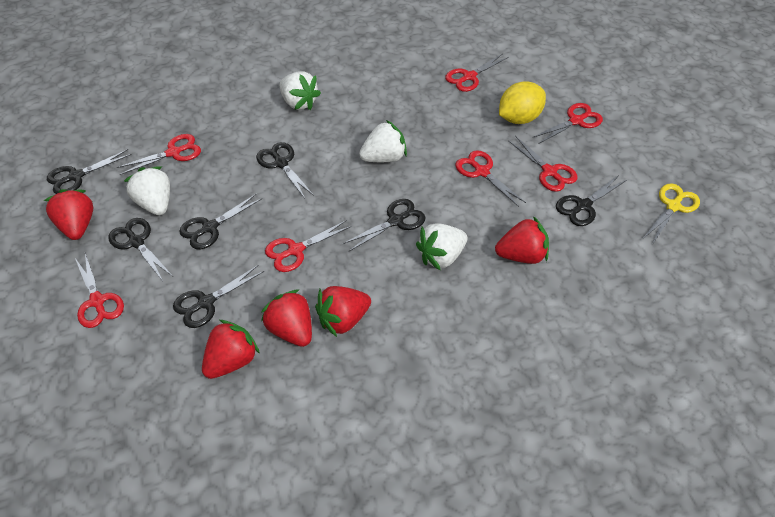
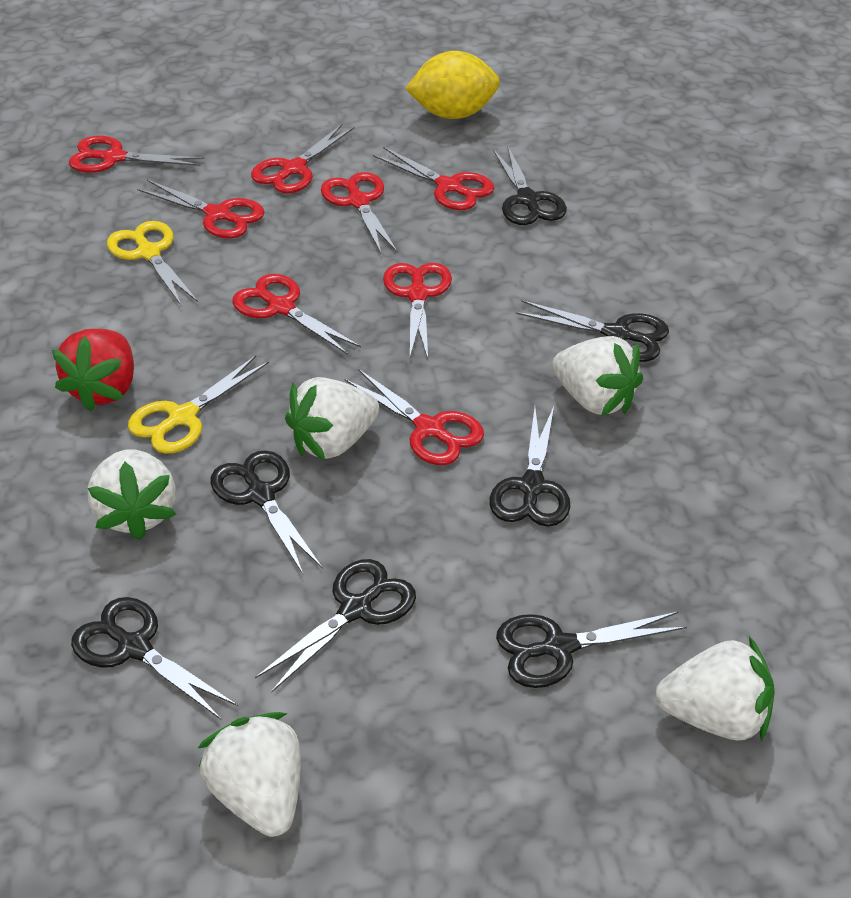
red scissors: [75,253,124,328] [117,134,201,175] [265,220,352,272] [445,54,509,92] [455,150,526,207] [508,136,577,192] [532,103,603,144] = 7 -> [69,136,204,173] [137,180,265,238] [232,274,361,355] [251,124,355,193] [321,172,397,253] [345,369,484,465] [373,147,494,210] [383,263,452,359] = 8
red strawberry: [44,189,93,240] [202,320,260,379] [261,290,312,347] [315,286,371,337] [495,216,549,264] = 5 -> [52,329,134,412] = 1
white strawberry: [124,166,170,215] [280,71,321,110] [359,120,407,162] [416,223,467,271] = 4 -> [87,449,177,540] [198,712,301,837] [285,377,379,461] [552,336,643,416] [655,636,775,742] = 5
yellow scissors: [644,183,700,243] = 1 -> [107,221,198,305] [128,355,269,454] = 2

